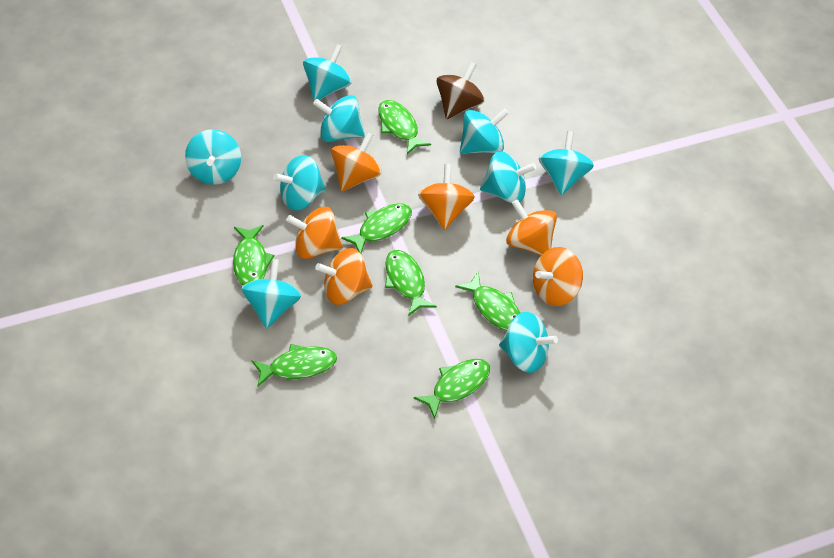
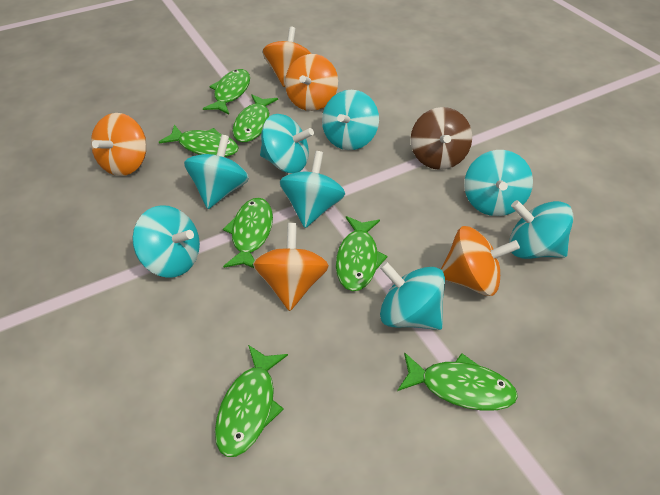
orange spinning top: [286,207,343,259] [315,248,373,305] [331,132,382,192] [418,164,475,230] [506,199,557,255] [533,247,583,306] = 6 -> [91,113,147,176] [253,223,329,311] [262,27,312,87] [285,54,338,111] [441,226,520,296] = 5
turquoise spinning top: [185,129,241,185] [241,259,301,329] [273,155,326,210] [303,44,352,101] [313,95,365,142] [460,108,509,154] [480,151,536,203] [499,312,558,373] [539,131,594,195] = 9 -> [132,205,200,278] [184,135,249,209] [260,114,314,173] [279,151,345,228] [322,90,379,150] [380,261,445,330] [464,150,533,216] [509,200,574,259] = 8

